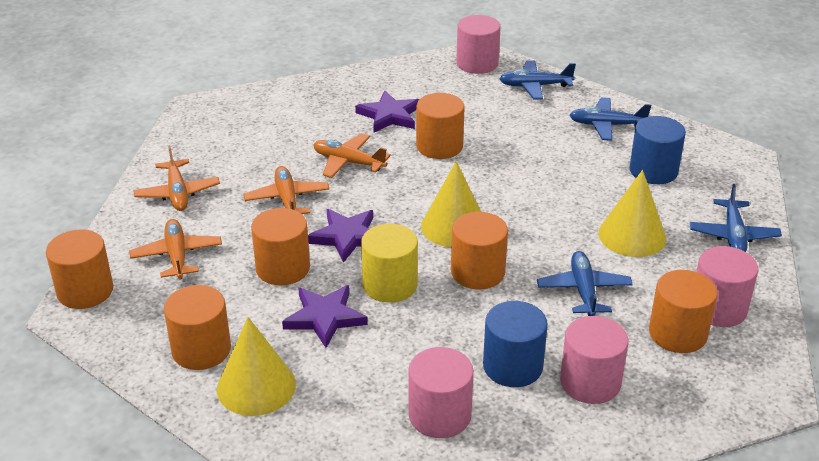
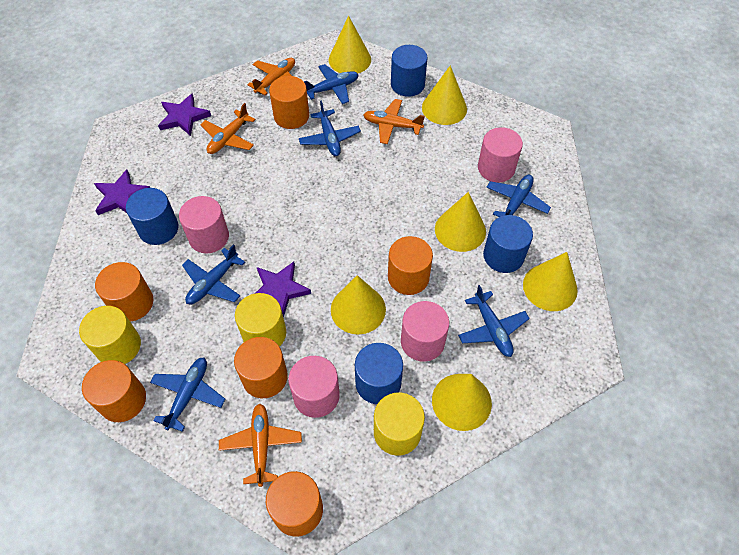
blue cylinder: [483,301,548,387] [629,116,686,184] = 2 -> [126,188,178,245] [355,343,403,404] [391,45,428,97] [483,215,533,273] = 4
blue plane: [500,61,576,99] [537,251,633,316] [569,97,651,141] [690,184,782,252] = 4 -> [150,357,225,432] [182,244,245,305] [299,100,361,156] [304,64,359,104] [458,285,530,357] [486,175,551,217] = 6
yellow cone: [217,317,296,416] [421,161,481,247] [598,170,666,257] = 3 -> [329,16,371,73] [331,275,386,334] [422,65,467,125] [432,374,492,431] [435,192,486,252] [523,252,578,311] = 6
yellow cylinder: [361,224,418,303] = 1 -> [79,306,141,364] [235,293,286,347] [374,392,425,456] = 3

